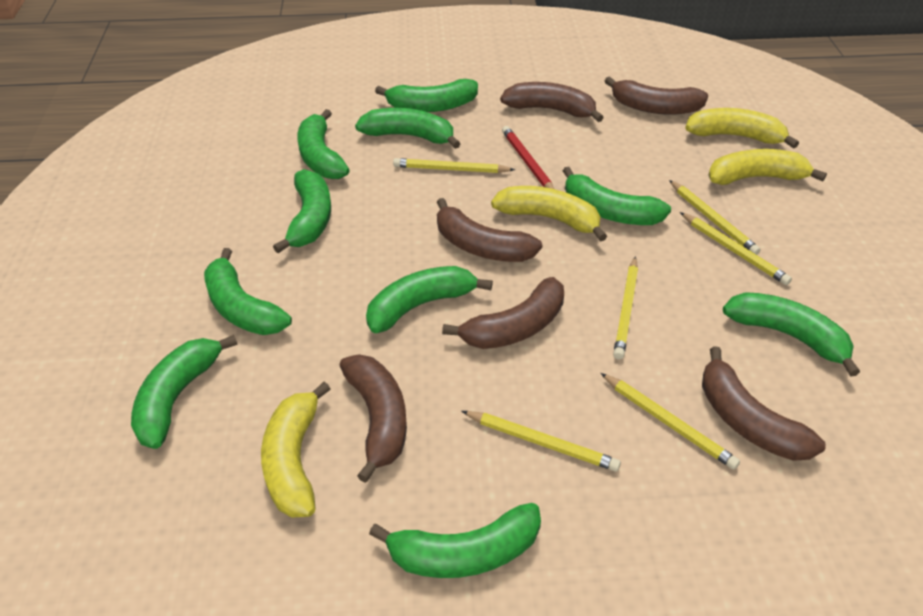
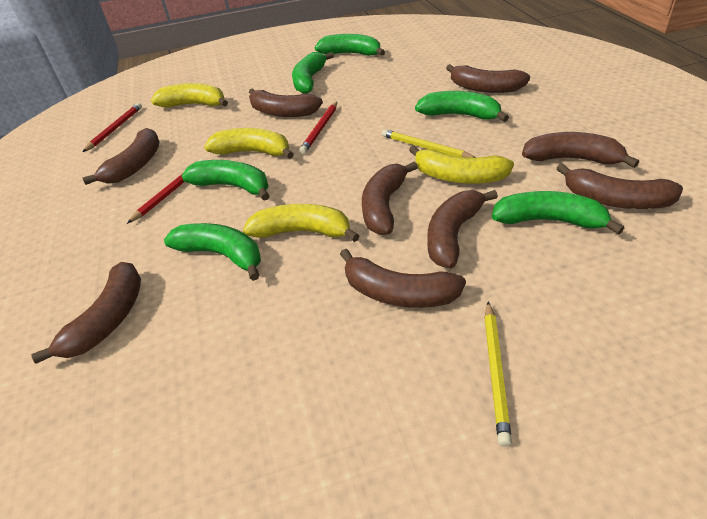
brown banana: [339,354,407,483] [437,198,542,262] [442,277,564,349] [500,82,604,122] [605,76,708,114] [702,346,826,461] = 6 -> [31,262,141,364] [82,128,160,185] [249,88,323,117] [340,249,466,308] [362,162,418,235] [427,190,498,268] [446,64,530,93] [522,132,639,168] [556,163,683,209] = 9
green banana: [131,335,237,449] [204,248,292,335] [273,169,331,253] [297,109,350,179] [355,108,461,149] [366,266,493,333] [369,503,541,578] [375,79,478,112] [563,167,671,225] [723,292,860,377] = 10 -> [164,223,261,281] [181,160,269,201] [292,52,334,94] [315,34,385,56] [415,91,509,122] [492,191,624,235] = 6
red pencil: [502,126,554,189] = 1 -> [83,103,142,152] [127,159,204,224] [299,102,337,154] = 3
yellow pencil: [393,158,515,173] [462,411,621,472] [601,373,740,470] [613,256,638,359] [669,180,761,255] [680,212,792,285] = 6 -> [382,129,476,158] [484,302,512,447] = 2

